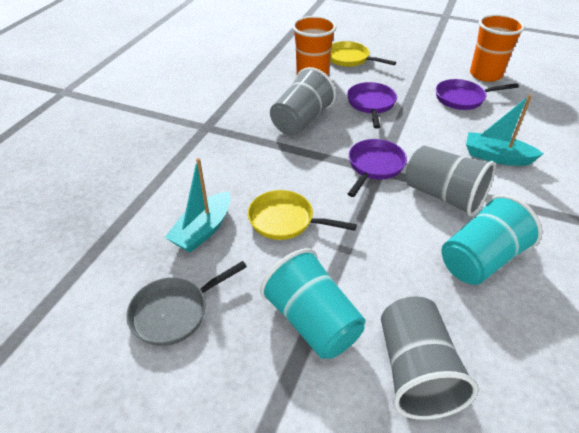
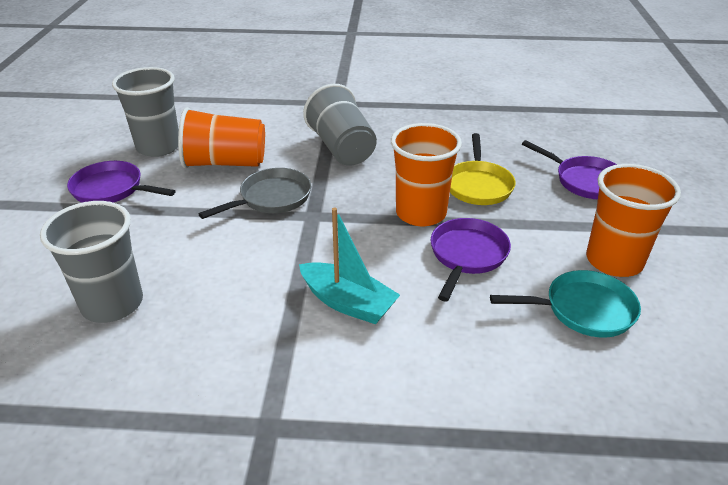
orange cup: [292,16,337,76] [470,14,525,82] = 2 -> [178,107,265,168] [391,123,462,226] [586,164,681,277] = 3
turquoise boat: [165,158,231,252] [466,94,543,166] = 2 -> [299,207,400,324] = 1
turquoise cup: [260,248,365,359] [441,194,542,285] = 2 -> none = 0
turquoise pan: none = 0 -> [490,270,641,338] = 1
yellow pan: [248,190,357,240] [330,41,396,67] = 2 -> [450,133,516,205] = 1

